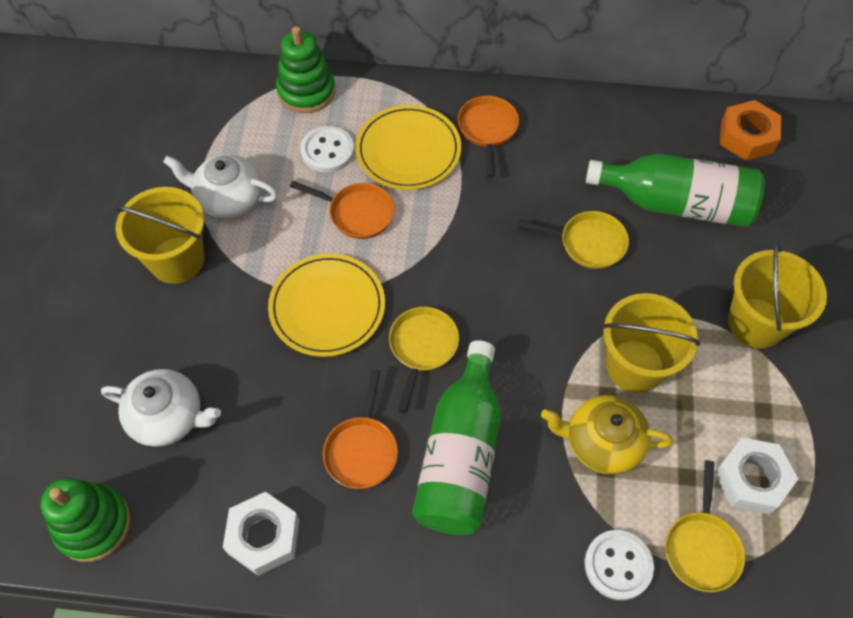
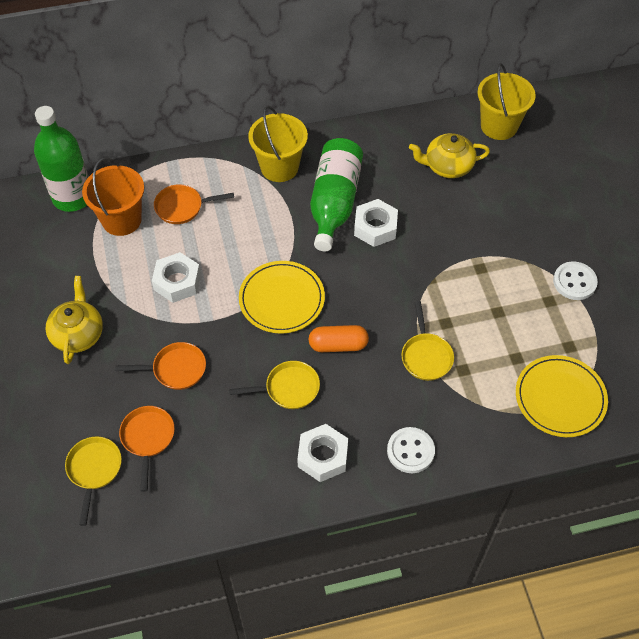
green stacking toy: [41,478,131,562] [276,26,335,113] = 2 -> none = 0
orange bucket: none = 0 -> [82,157,144,236] = 1
orange capsule: none = 0 -> [309,325,369,352] = 1
orange nut: [720,100,781,161] = 1 -> none = 0
white nut: [223,492,299,576] [714,437,798,515] = 2 -> [152,252,201,303] [297,424,348,482] [354,199,398,247] = 3
white teapot: [101,369,221,447] [163,154,278,218] = 2 -> none = 0
yellow bucket: [114,187,204,284] [602,293,700,393] [728,242,827,349] = 3 -> [248,106,308,182] [477,63,536,140] = 2
yellow teapot: [541,395,673,475] = 1 -> [45,276,103,364] [409,133,490,178] = 2

